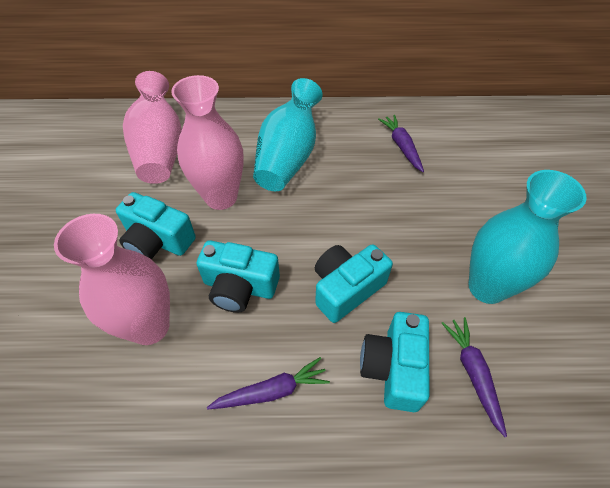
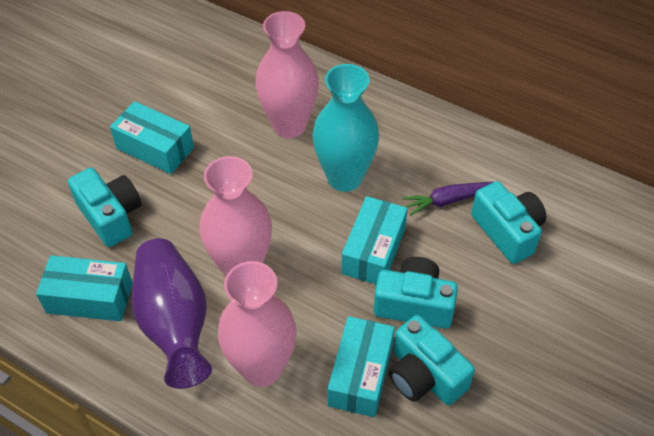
purple carrot: [207,357,330,410] [378,115,424,172] [442,317,507,437] = 3 -> [402,182,493,216] = 1
purple vase: none = 0 -> [132,238,212,389] = 1
turquoise box: none = 0 -> [36,255,133,321] [110,101,194,174] [328,316,395,417] [341,196,408,284] = 4
turquoise vase: [253,78,322,191] [468,170,586,304] = 2 -> [312,64,379,192] = 1

